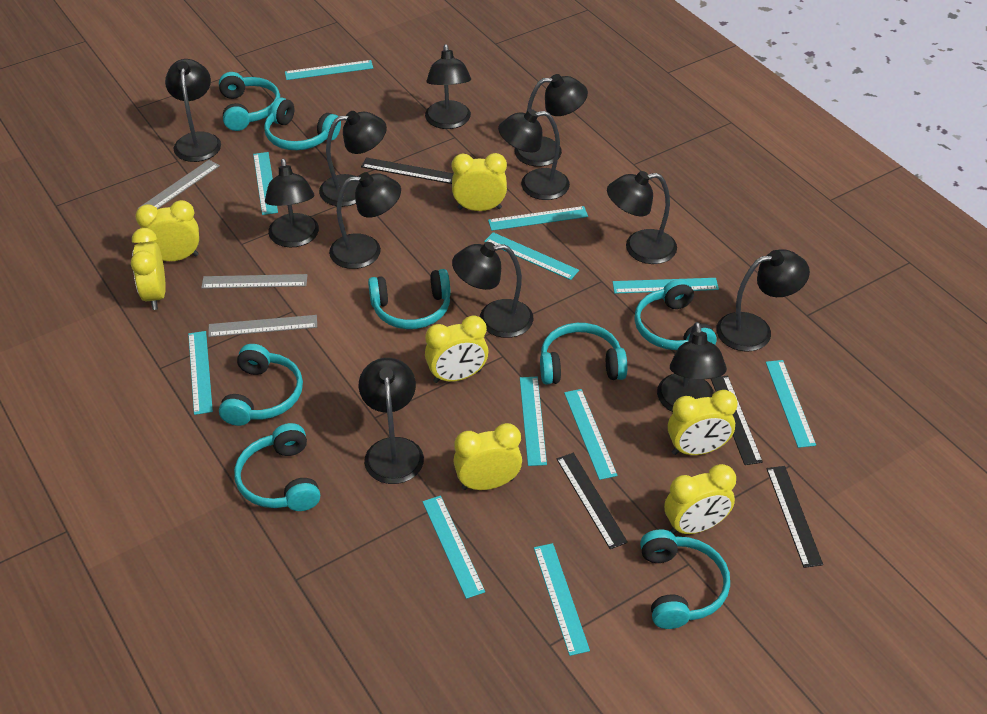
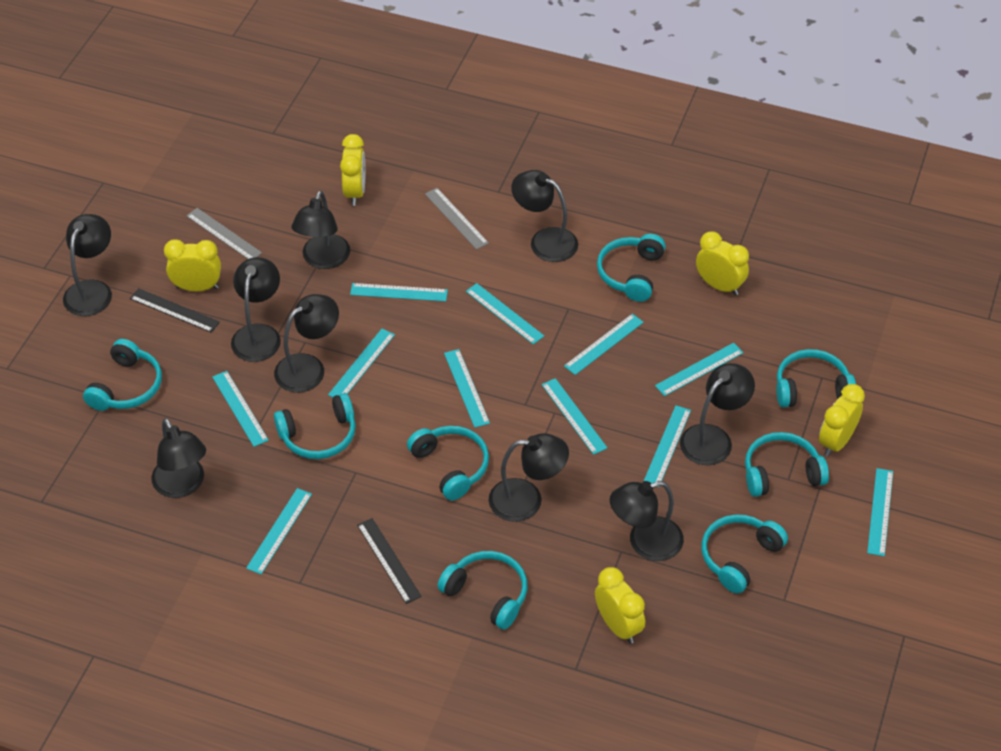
black lamp: [165,59,221,162] [265,158,319,248] [319,111,387,207] [329,172,401,269] [359,358,424,484] [425,44,471,129] [452,242,533,338] [498,109,570,200] [515,74,588,167] [607,171,677,264] [657,322,727,412] [716,249,810,352] = 12 -> [63,214,112,316] [151,418,206,498] [231,257,281,362] [274,294,339,393] [291,191,350,269] [489,433,569,522] [511,170,578,262] [610,481,684,561] [680,363,755,465] = 9
black ruler: [361,157,454,184] [557,453,628,549] [711,375,763,465] [766,466,823,568] = 4 -> [130,288,220,333] [357,518,422,604] = 2
grey ruler: [137,160,220,209] [201,274,307,289] [208,315,317,337] = 3 -> [186,208,262,259] [425,188,489,250] = 2
yellow clock: [131,228,166,310] [135,200,199,261] [425,315,488,383] [452,153,507,211] [453,423,522,490] [664,464,736,534] [668,390,738,455] = 7 -> [164,239,221,291] [340,134,365,206] [595,567,645,644] [696,231,749,296] [819,384,865,457] = 5

